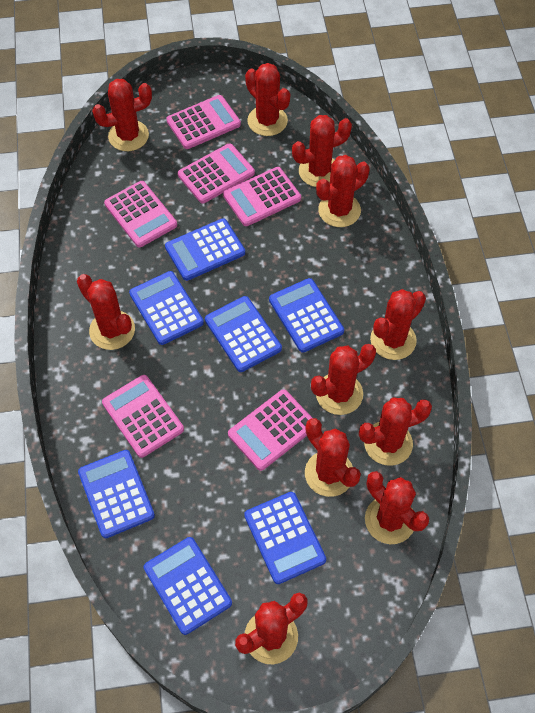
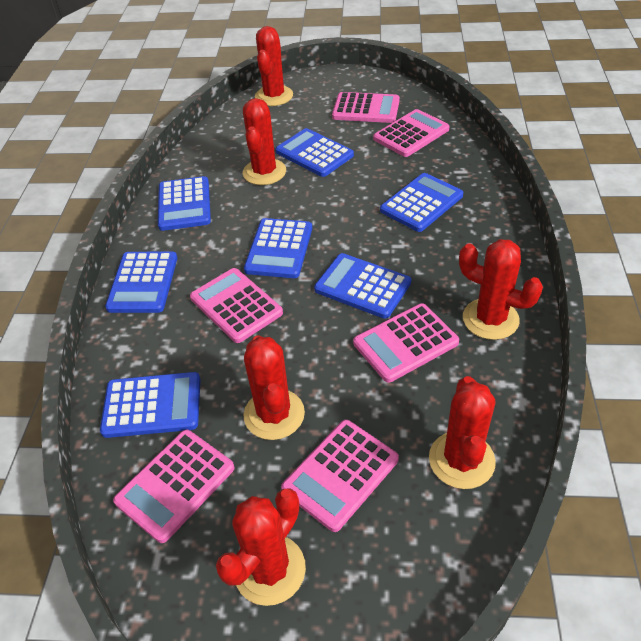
red cactus: [77,274,135,350] [92,79,152,151] [235,593,307,664] [245,63,290,136] [292,115,352,187] [305,418,361,497] [311,344,376,415] [316,155,370,227] [359,397,432,466] [365,471,429,544] [370,289,426,360] = 11 -> [216,488,306,606] [243,98,286,185] [243,335,305,440] [255,26,293,106] [429,376,496,489] [459,239,543,340] = 6

